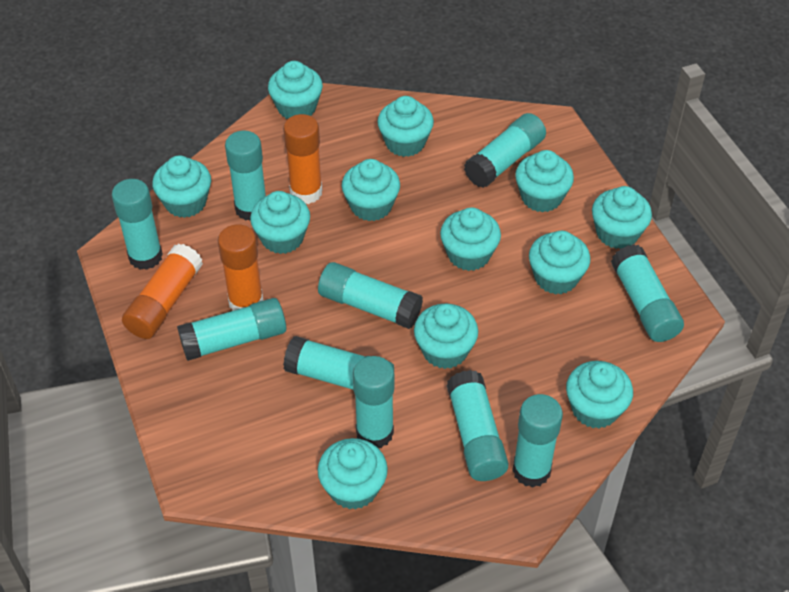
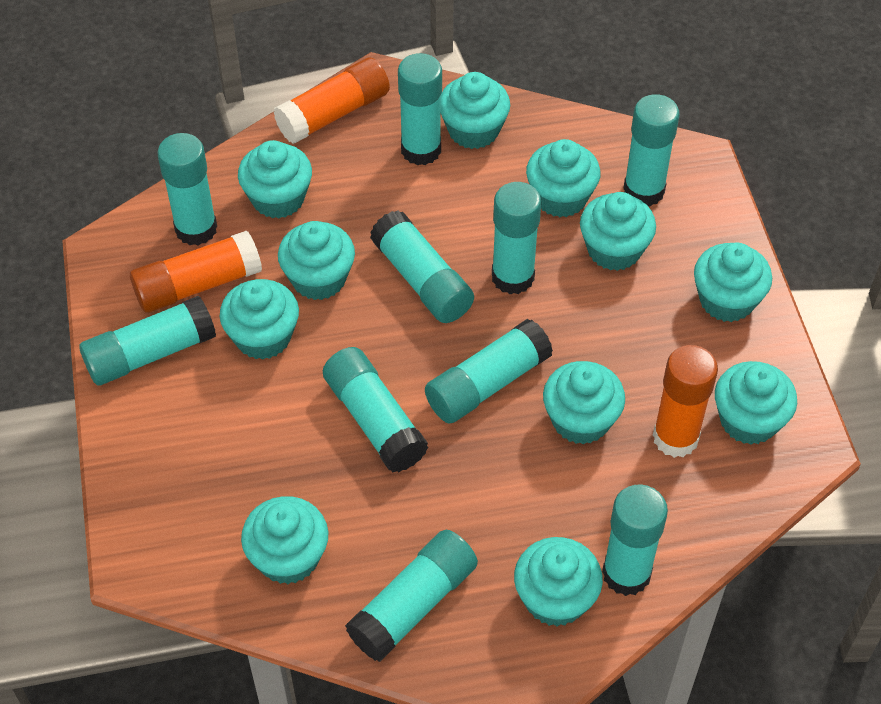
turquoise cupcake: [152,155,211,218] [250,191,310,254] [268,61,323,119] [318,438,388,510] [342,159,400,221] [378,96,434,157] [414,304,478,369] [440,207,501,271] [515,150,574,212] [529,231,591,295] [566,361,633,429] [592,186,652,249] = 12 -> [220,279,299,360] [238,140,312,219] [241,496,328,584] [278,221,355,300] [441,72,510,149] [514,537,603,626] [526,139,601,217] [543,361,625,445] [580,192,656,271] [694,243,772,322] [715,361,797,445] = 11

